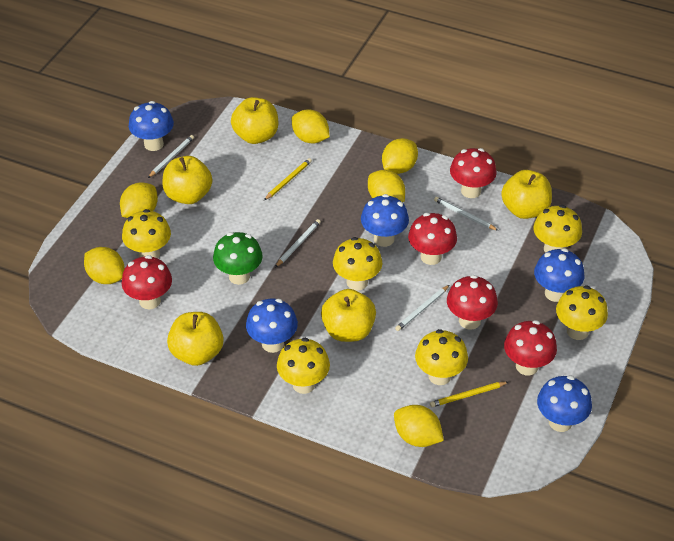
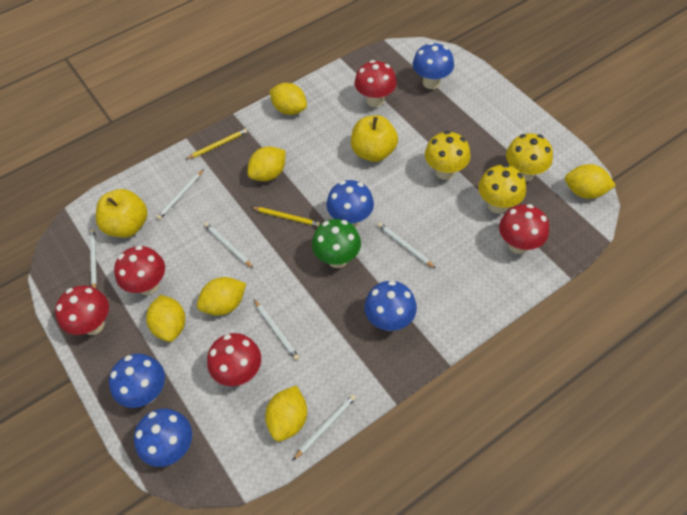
white pencil: [148,135,194,178] [275,219,321,267] [395,285,449,331] [434,197,499,231] = 4 -> [90,229,97,289] [157,169,204,220] [204,222,253,268] [254,300,299,360] [293,394,356,460] [378,223,436,269] = 6
yellow apple: [162,156,212,204] [167,312,224,366] [231,97,278,144] [321,289,376,342] [501,170,552,219] = 5 -> [96,189,148,238] [351,115,398,162] = 2
yellow mushroom: [122,209,171,259] [277,337,330,394] [333,237,382,291] [415,329,468,385] [533,205,582,253] [556,286,608,340] = 6 -> [425,131,471,180] [478,164,526,214] [506,133,553,182] = 3

